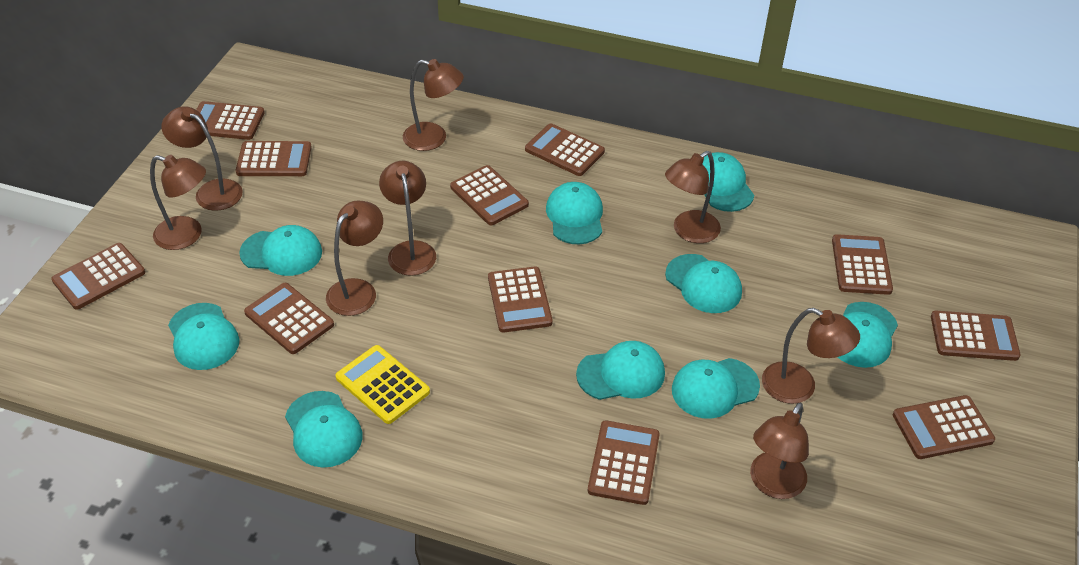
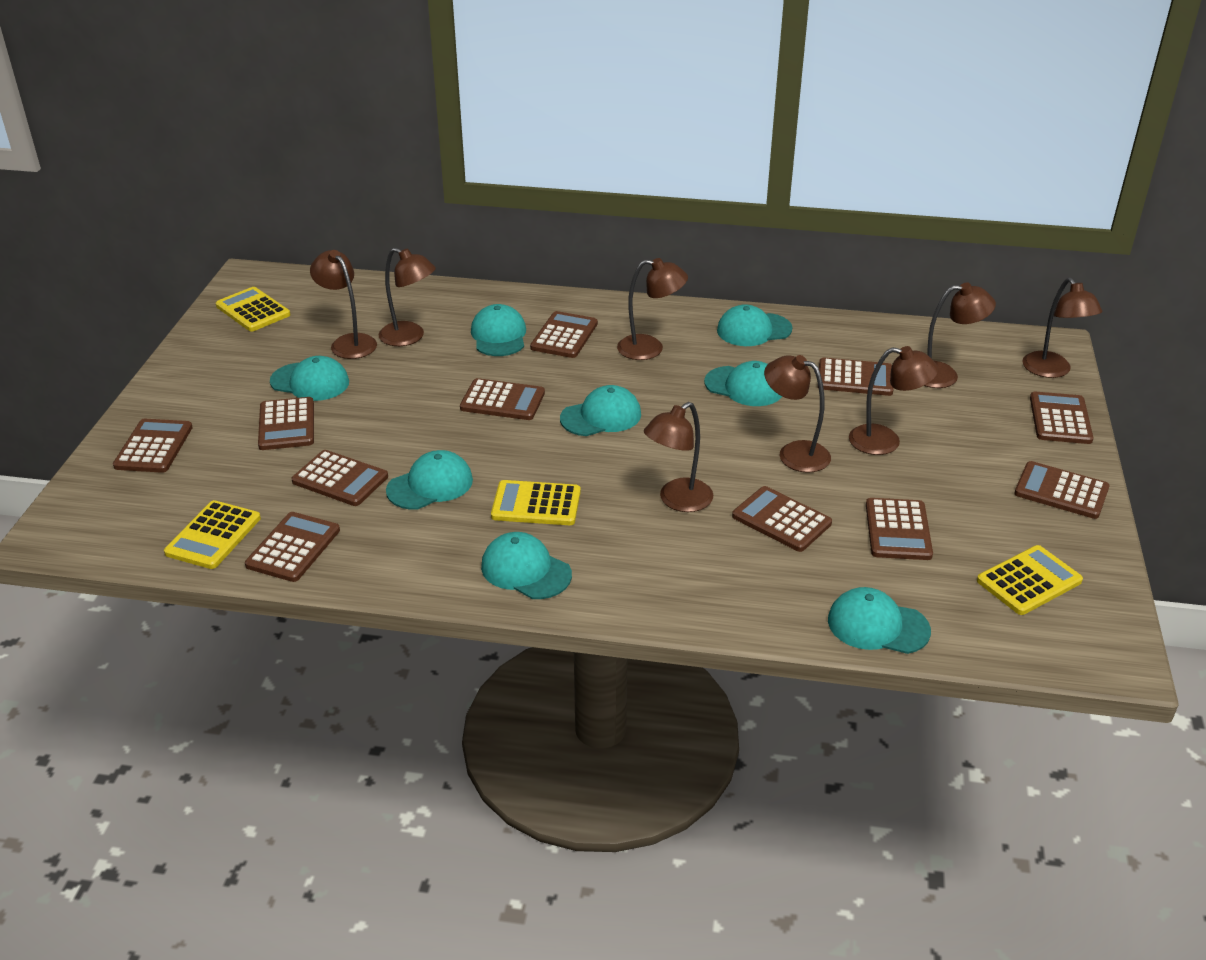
turquoise cap: [168,303,239,370] [239,225,322,276] [285,391,362,468] [546,182,603,244] [576,341,665,400] [665,254,742,313] [672,358,760,419] [702,152,754,212] [838,302,898,368] = 9 -> [270,356,349,401] [386,450,473,510] [471,304,526,356] [481,532,572,599] [560,385,641,436] [704,361,782,406] [717,304,792,346] [828,587,931,654] = 8
yellow calculator: [336,345,430,424] = 1 -> [164,500,261,569] [216,287,290,331] [491,480,581,525] [977,545,1083,615] = 4

